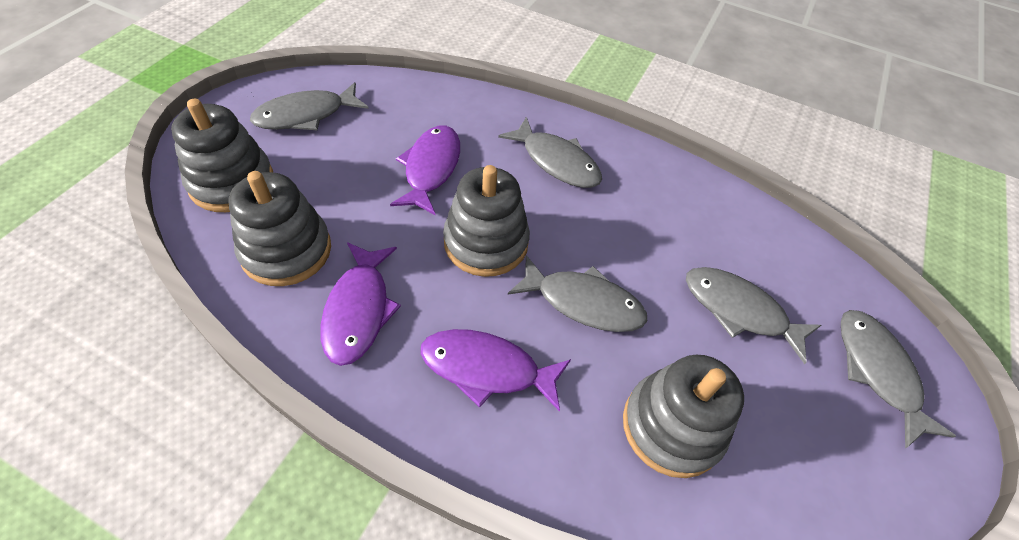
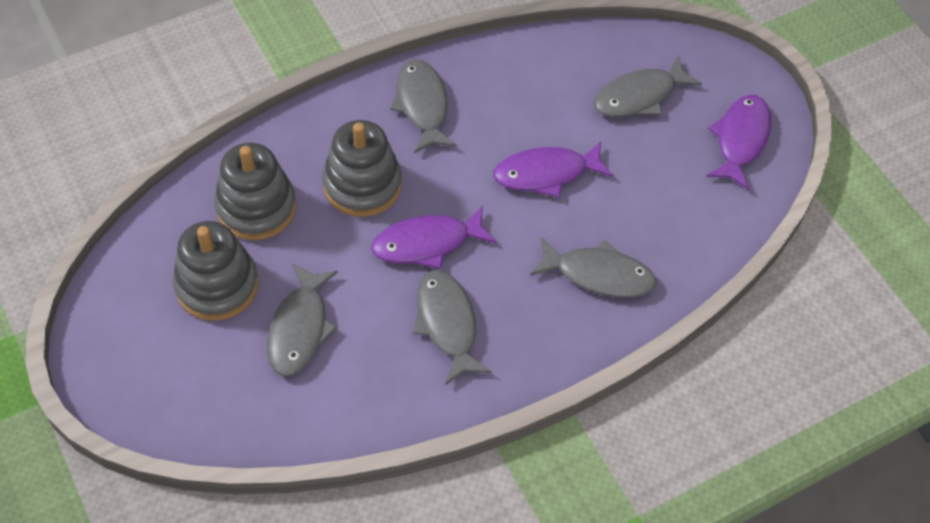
grey stacking toy: [171,99,273,212] [228,171,331,286] [443,165,530,277] [623,355,744,478] = 4 -> [173,221,259,321] [214,143,296,240] [322,120,402,217] = 3

